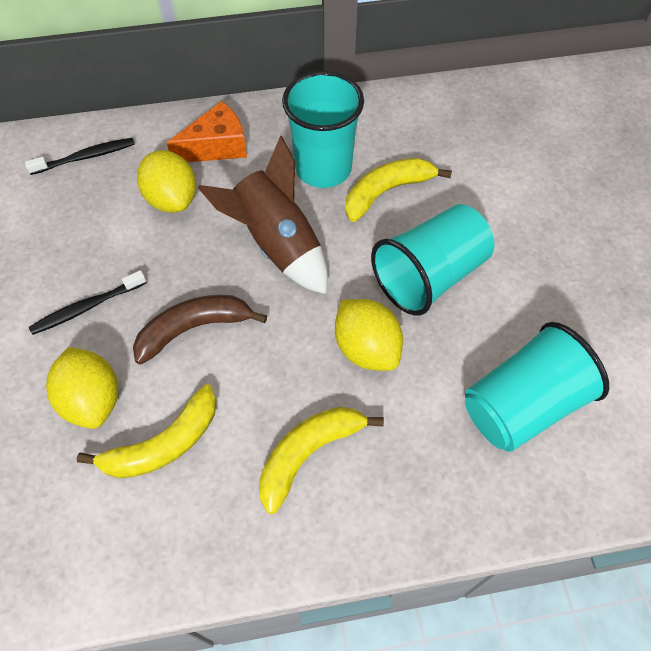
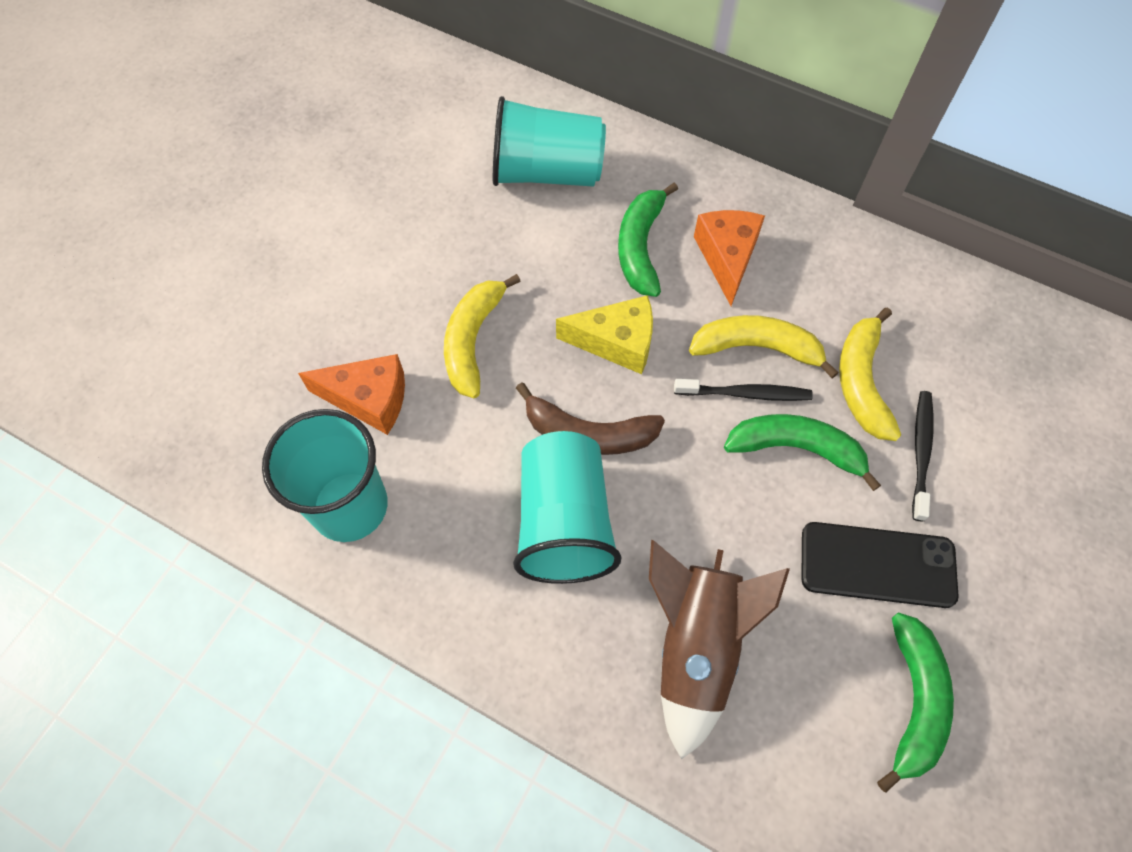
black phone: none = 0 -> [801,522,959,608] = 1
green banana: none = 0 -> [618,182,678,297] [724,414,881,491] [877,612,954,793] = 3
orange cheese: [167,101,247,162] = 1 -> [298,354,405,435] [694,210,765,306] = 2
yellow cheese: none = 0 -> [556,295,653,374] = 1
yellow lemon: [46,347,118,429] [137,150,196,213] [335,299,403,371] = 3 -> none = 0

